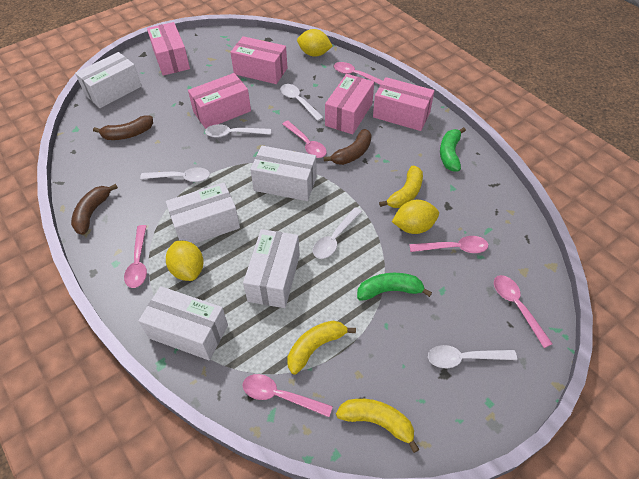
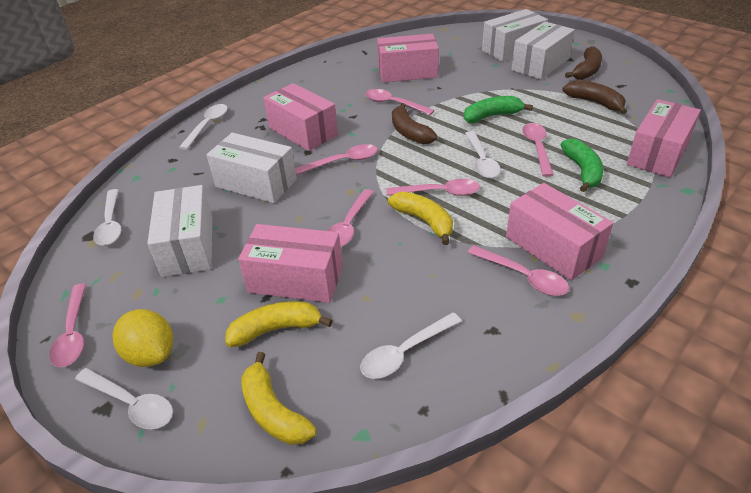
pink spoon: [124,225,147,288] [242,374,333,417] [282,121,327,158] [334,62,383,85] [409,236,488,253] [494,275,552,348] = 6 -> [49,284,86,367] [295,144,378,175] [328,189,374,247] [365,89,435,115] [386,179,480,196] [467,245,569,296] [522,123,554,177] = 7
white box: [75,52,142,108] [138,286,228,360] [166,183,240,244] [243,229,300,308] [250,146,317,201] = 5 -> [147,185,212,277] [206,133,297,203] [482,9,548,62] [511,21,575,80] = 4
yellow lemon: [166,241,204,281] [297,29,333,57] [392,200,439,234] = 3 -> [113,309,173,367] = 1

